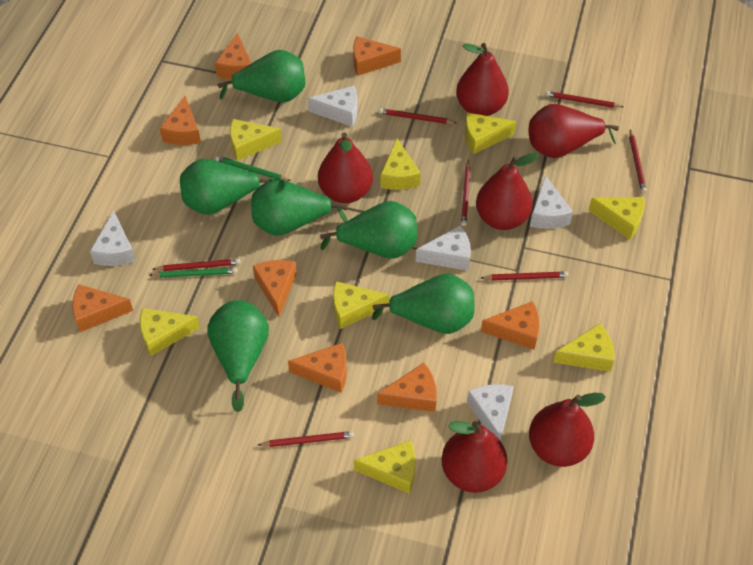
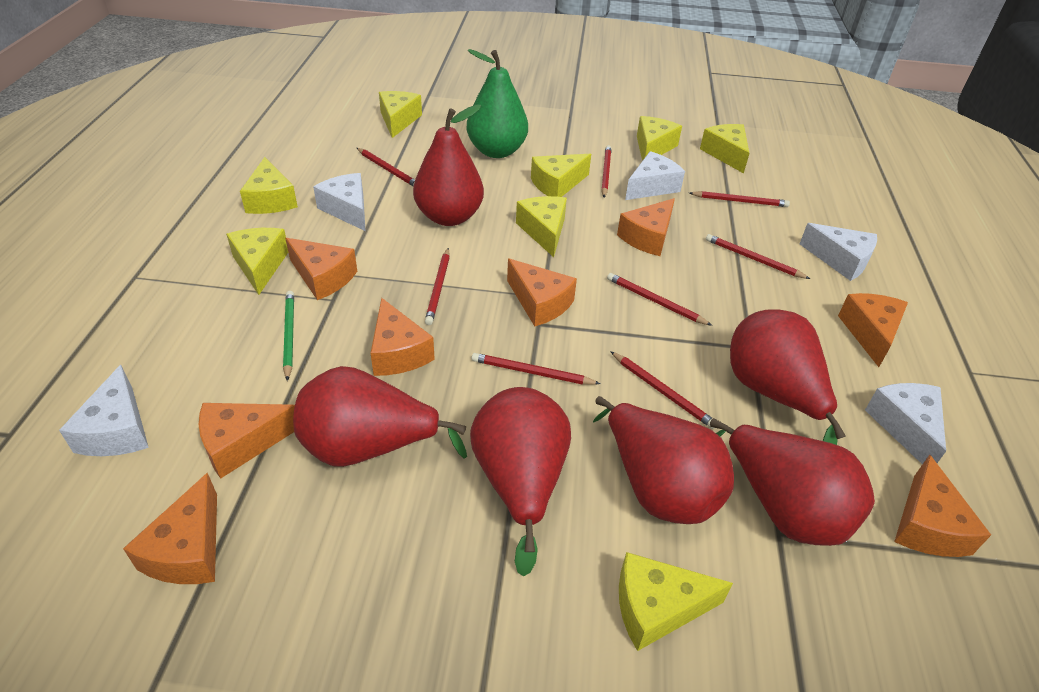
green pear: [180,159,270,215] [207,300,269,412] [218,50,305,102] [251,179,348,236] [320,201,417,259] [372,274,474,334] = 6 -> [467,49,528,158] = 1
green pencil: [149,268,237,278] [215,156,291,181] = 2 -> [283,291,294,381] = 1
red pencil: [152,259,240,271] [258,431,354,447] [378,108,457,124] [461,160,470,226] [481,272,568,281] [545,91,624,108] [629,129,647,193] = 7 -> [357,148,415,187] [425,248,450,325] [471,353,601,385] [601,145,612,197] [607,273,712,326] [610,351,714,429] [689,191,790,207] [706,234,810,279] = 8

